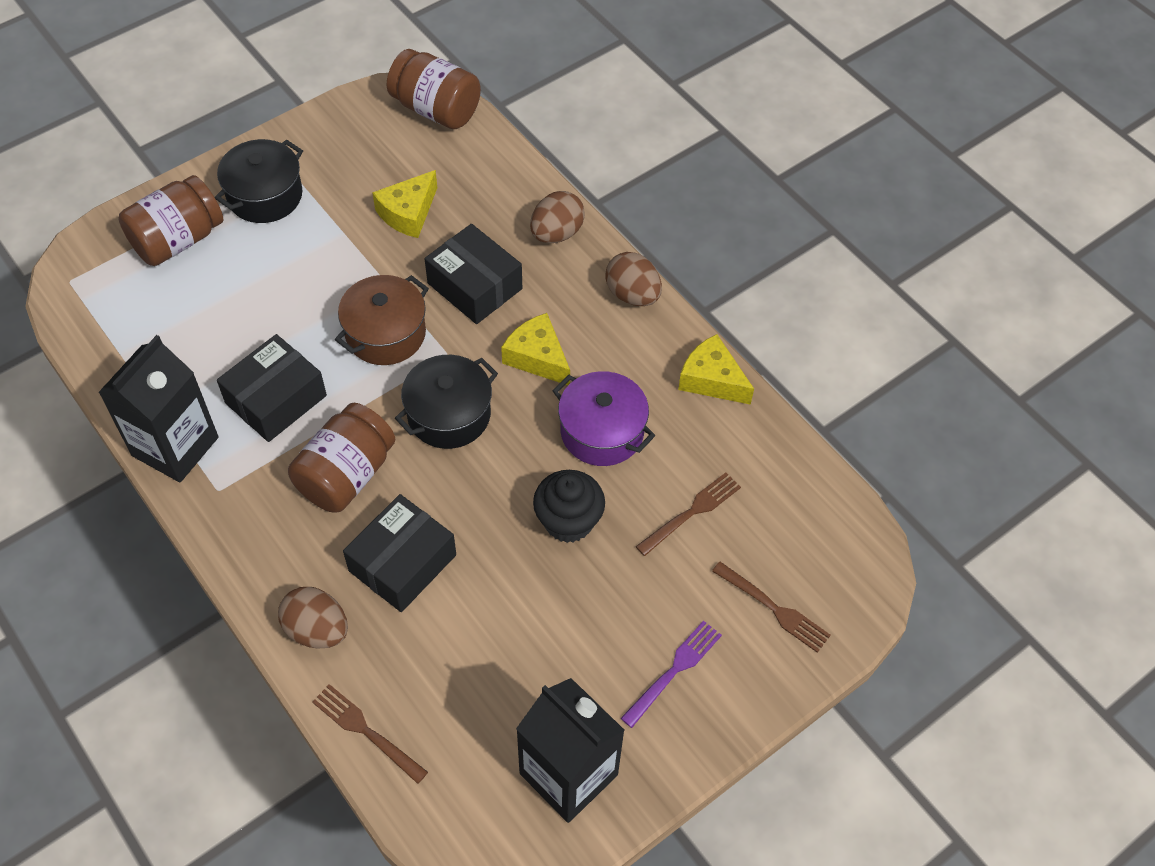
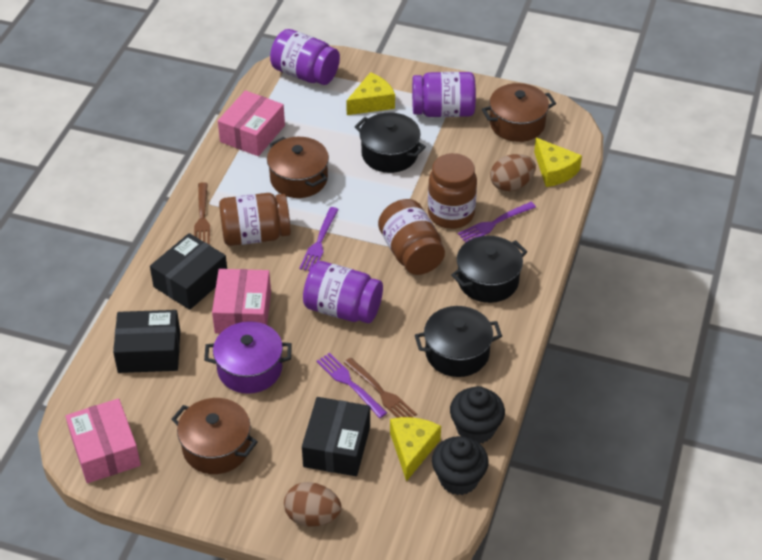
black carton: [98,335,219,482] [516,678,625,823] = 2 -> none = 0
black cupcake: [533,470,605,543] = 1 -> [432,436,489,495] [450,386,505,443] = 2
black pot: [215,139,303,223] [395,355,498,449] = 2 -> [355,112,426,173] [415,306,502,377] [451,236,527,303] = 3
brown egg: [278,587,348,649] [530,191,585,243] [605,252,662,306] = 3 -> [284,482,342,527] [490,154,536,192] = 2
brown fork: [312,684,428,784] [636,473,741,556] [712,562,831,653] = 3 -> [194,182,210,245] [344,358,417,418] = 2
brown pot: [335,275,429,365] = 1 -> [171,398,258,474] [267,137,329,198] [482,83,556,142] = 3
pink box: none = 0 -> [65,398,141,483] [212,269,271,334] [218,90,285,156] = 3
purple fork: [621,620,722,728] = 1 -> [299,207,339,271] [316,353,387,418] [458,202,536,243] = 3
purple jar: none = 0 -> [270,29,340,85] [303,261,383,323] [412,72,476,117] = 3

